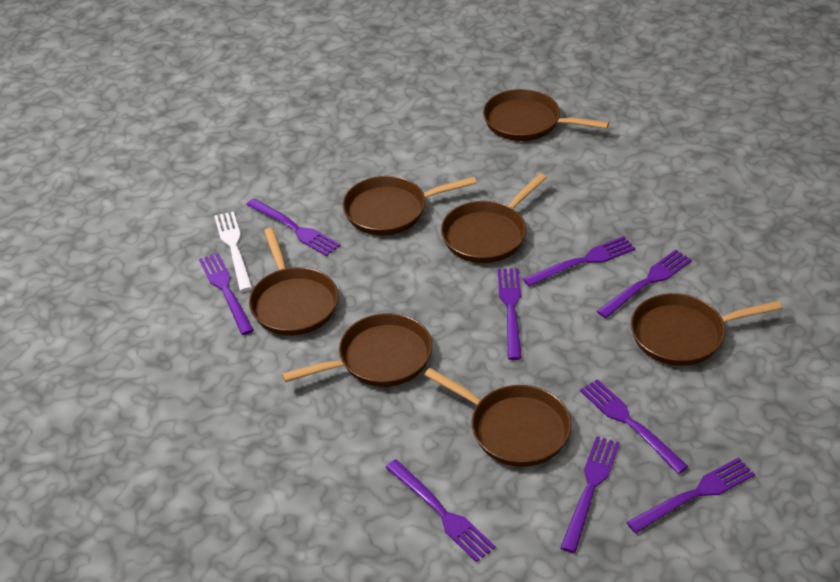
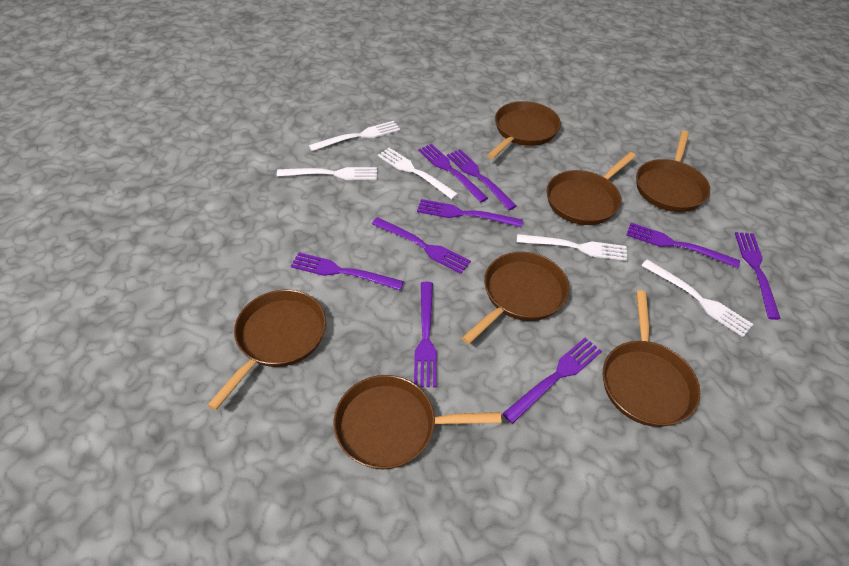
white fork: [214,211,252,292] = 1 -> [277,167,377,180] [309,121,400,151] [378,148,458,199] [517,234,627,261] [641,259,754,337] = 5

